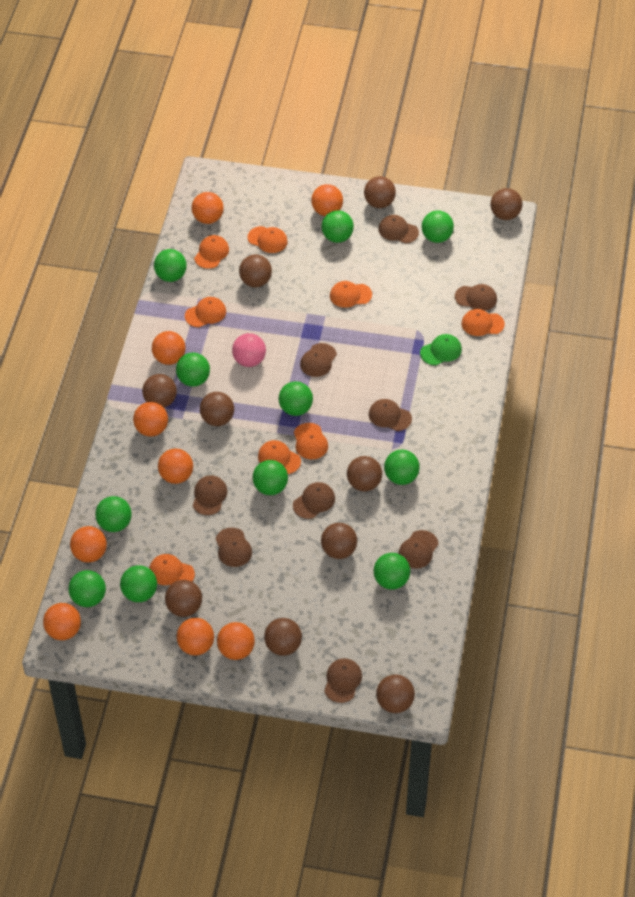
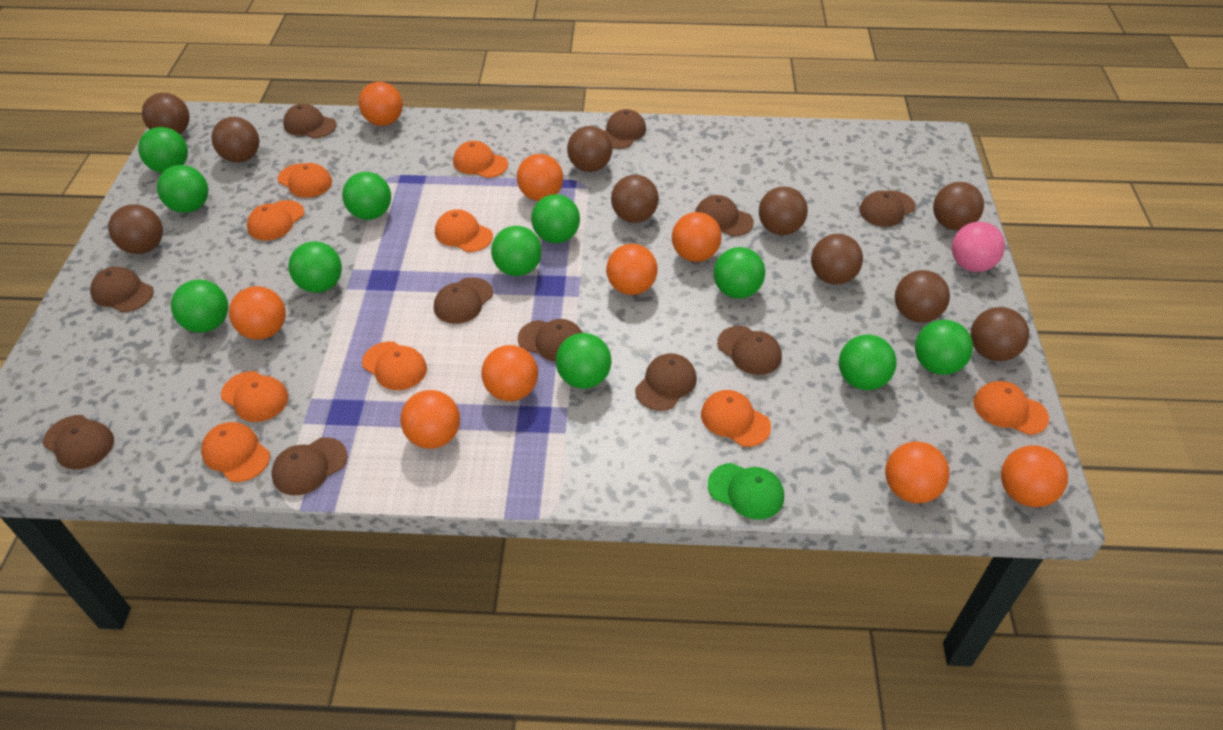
brown cap: [193,475,228,515] [216,528,252,567] [293,482,335,519] [300,343,337,377] [324,658,362,703] [369,399,412,431] [378,215,419,243] [399,530,438,569] [455,284,497,311] = 9 -> [43,415,114,469] [90,267,154,313] [272,437,348,495] [283,104,337,139] [434,277,493,324] [518,319,583,362] [604,109,646,149] [635,353,697,411] [695,195,754,236] [717,326,782,375] [859,190,916,227] = 11
orange cap: [149,554,195,585] [185,297,226,327] [194,235,229,269] [247,226,288,253] [258,440,301,474] [294,423,328,459] [330,281,372,308] [461,309,505,336] = 8 -> [201,422,270,482] [221,371,288,422] [247,200,304,240] [278,163,332,198] [362,341,427,390] [435,209,493,252] [453,141,508,178] [701,390,771,447] [973,381,1049,435] = 9

